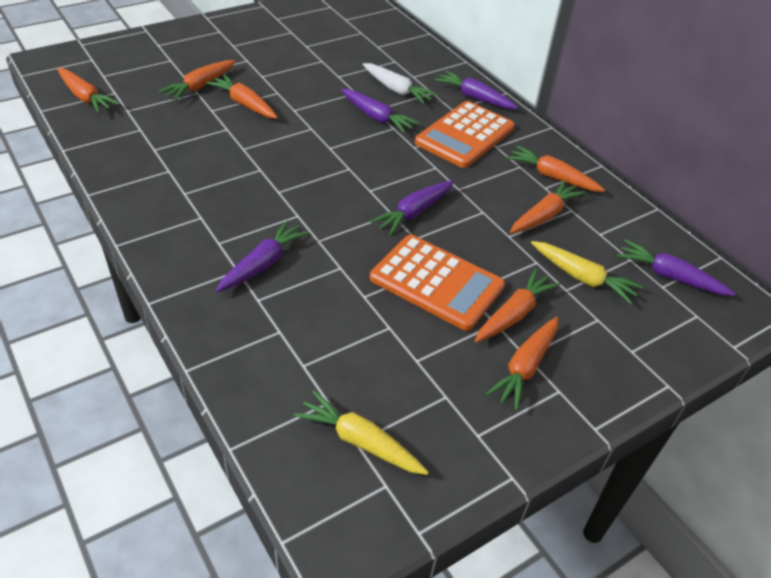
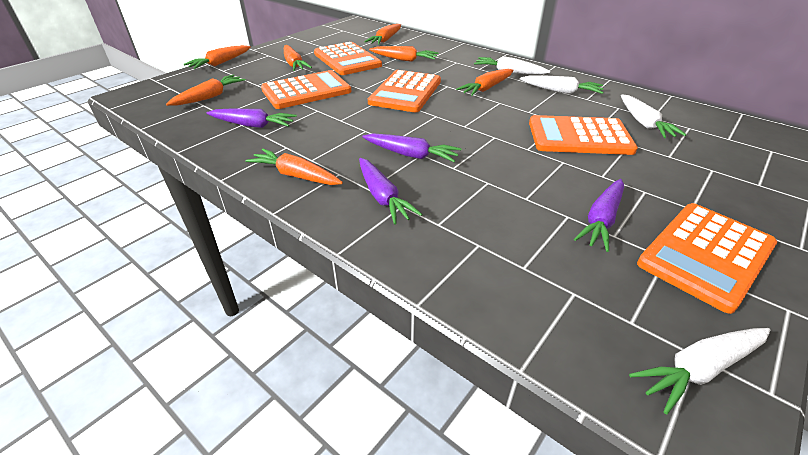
orange calculator: [370,235,505,331] [415,101,515,168] = 2 -> [261,70,351,109] [314,42,382,75] [368,70,441,112] [529,115,638,155] [637,203,777,314] = 5
purple carrot: [216,220,309,292] [341,89,420,133] [370,181,454,236] [435,71,518,109] [617,240,736,296] = 5 -> [206,109,297,128] [359,158,422,225] [362,134,461,162] [574,179,624,252] = 4
white carrot: [363,63,438,104] = 1 -> [474,56,550,75] [520,75,603,94] [621,95,687,138] [629,328,770,414] = 4
yellow carrot: [294,390,429,475] [531,241,643,304] = 2 -> none = 0

